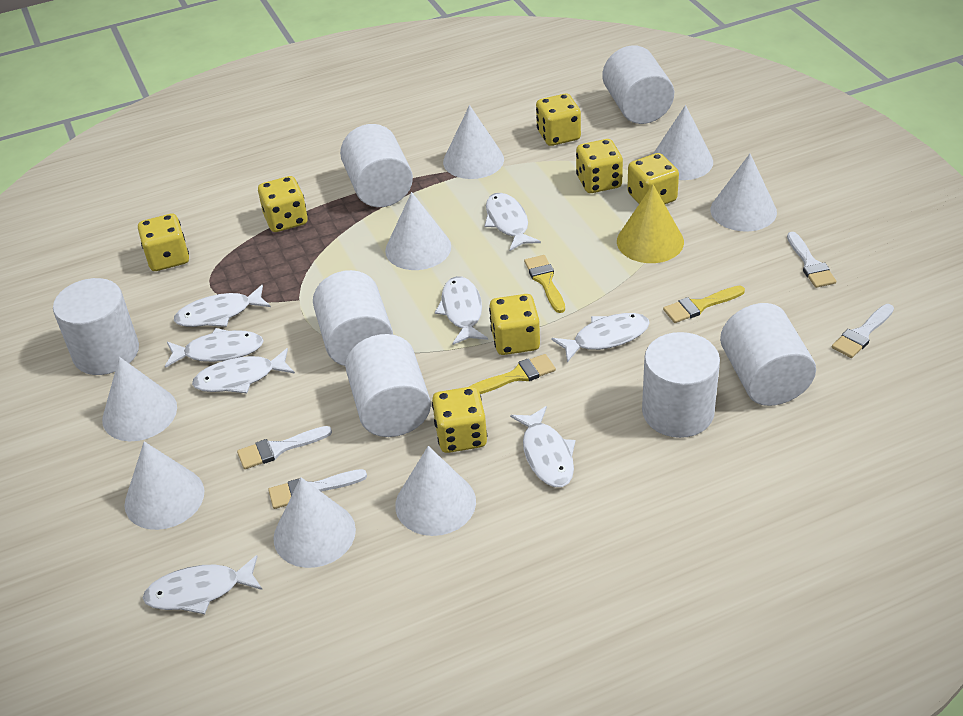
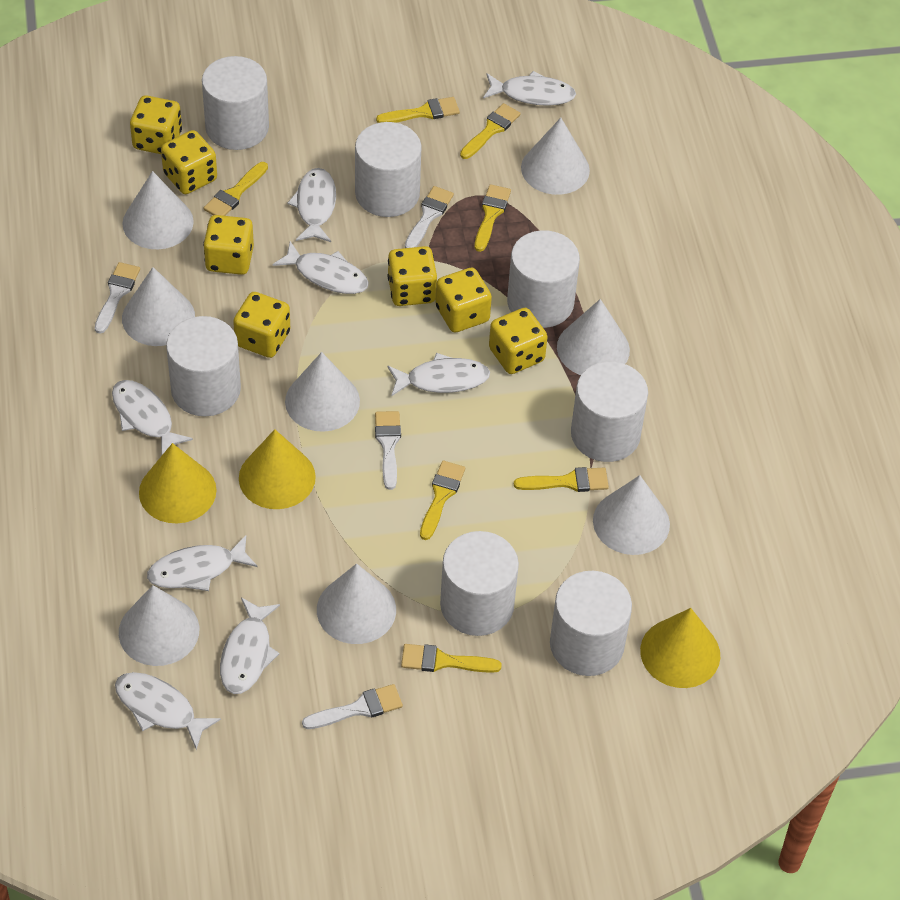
yellow brush: [469,354,556,394] [524,255,565,313] [663,285,745,323] = 3 -> [204,162,268,216] [376,97,460,123] [401,644,502,673] [420,460,465,540] [460,103,521,159] [475,184,511,252] [514,467,609,492] = 7
yellow cone: [617,185,684,263] = 1 -> [139,443,217,523] [239,429,316,509] [640,608,720,688] = 3

